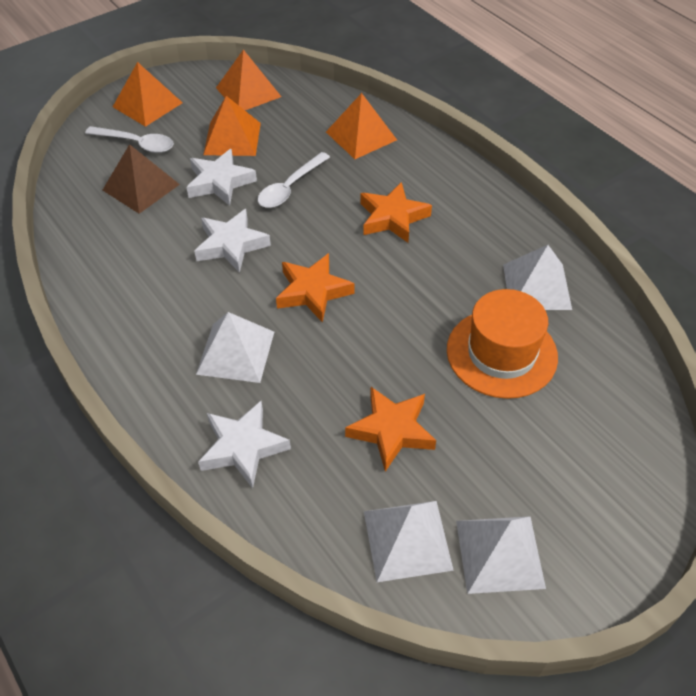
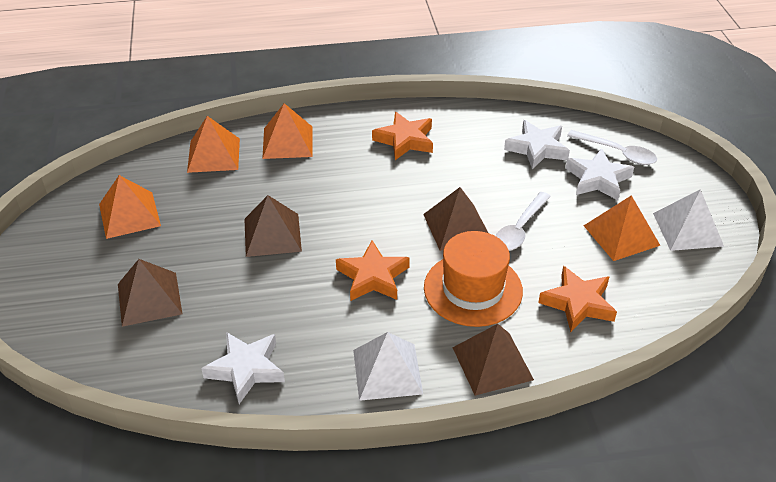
brown pyramid: [103,144,180,214] = 1 -> [118,259,182,327] [245,195,302,257] [423,187,488,251] [452,324,534,396] = 4
white pyramid: [196,312,274,383] [364,501,454,582] [456,516,546,594] [503,245,572,310] = 4 -> [353,332,423,401] [653,189,724,251] = 2

